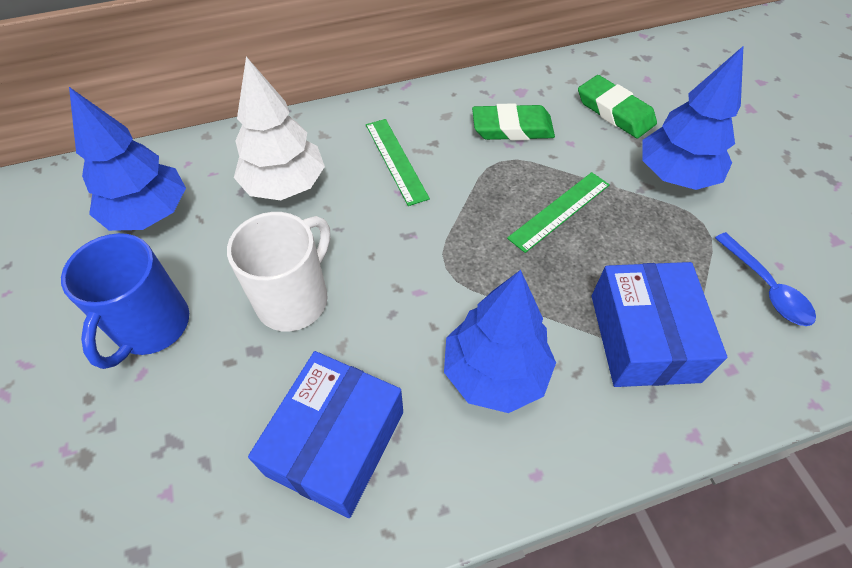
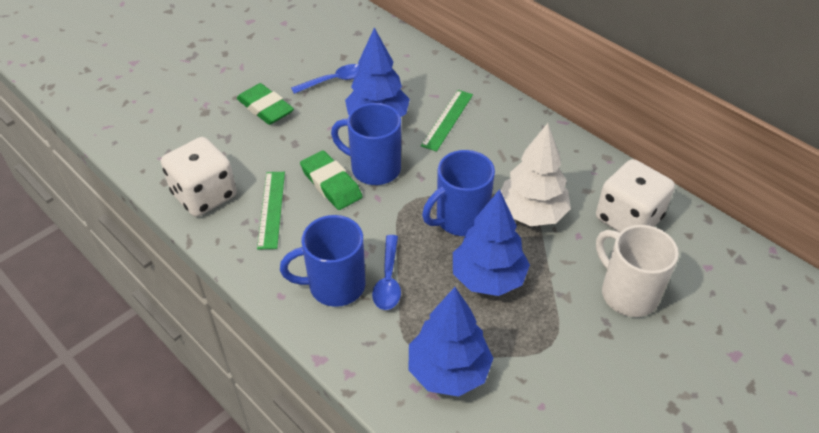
blue box: [248,351,403,518] [592,262,727,387] = 2 -> none = 0
blue mug: [61,233,189,369] = 1 -> [280,215,366,307] [331,103,401,185] [422,150,495,236] = 3
blue spoon: [715,232,816,326] = 1 -> [291,64,360,94] [372,235,401,310] = 2
white dice: none = 0 -> [161,137,237,217] [596,159,675,233] = 2

